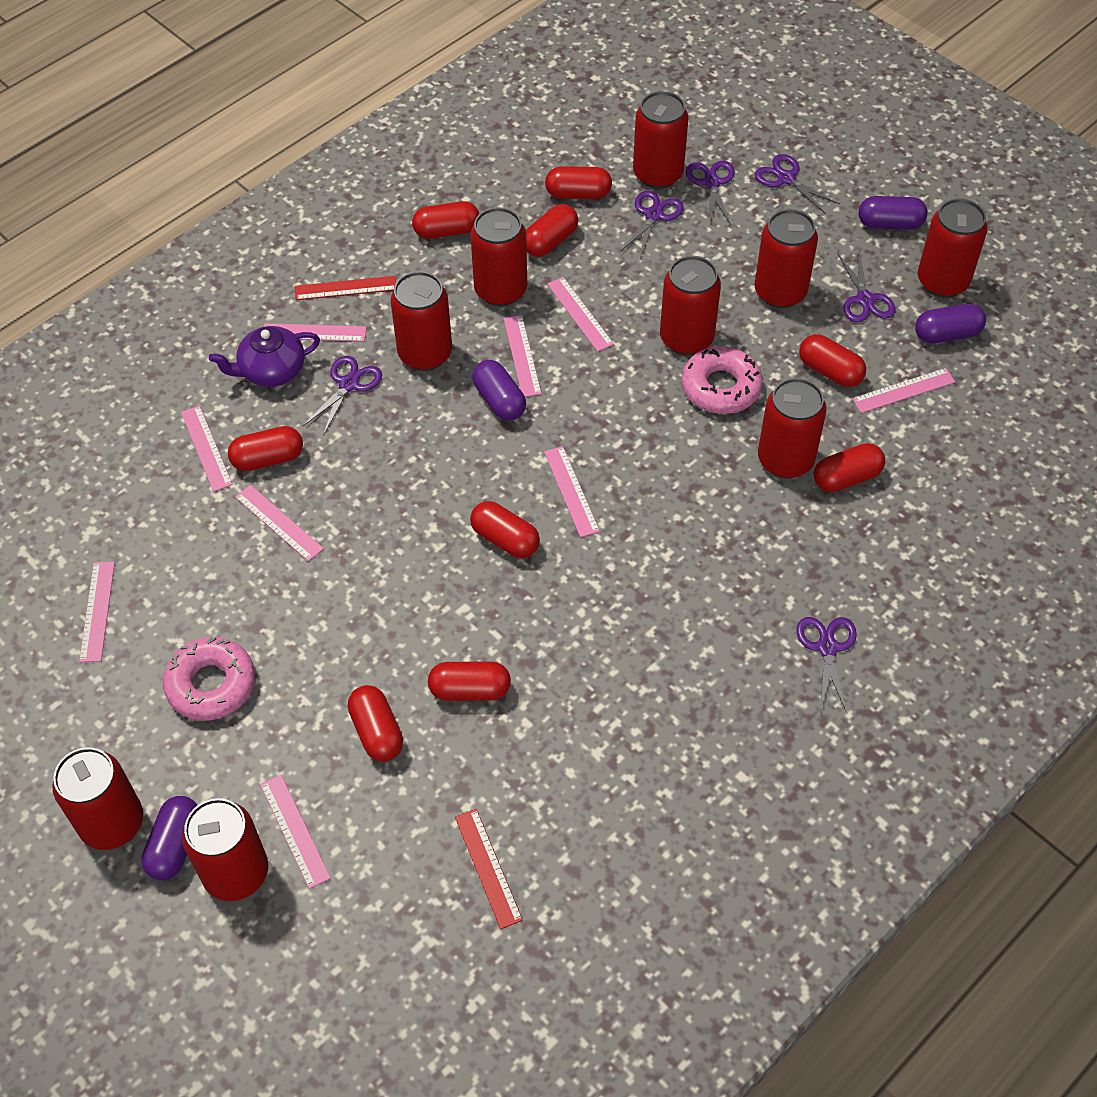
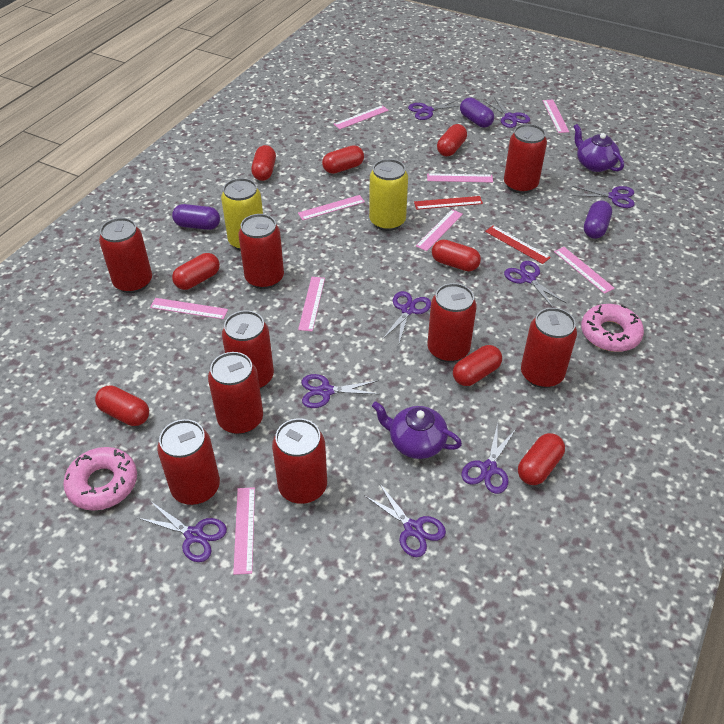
purple capsule: [141,796,197,880] [472,360,526,421] [859,196,928,230] [915,304,986,343] = 4 -> [172,204,220,230] [460,97,494,128] [584,200,612,239] = 3
purple scissors: [303,356,382,436] [620,191,684,259] [686,161,735,225] [755,154,840,214] [796,617,857,713] [838,251,896,322] = 6 -> [138,501,227,562] [302,374,380,408] [364,483,446,557] [382,291,431,343] [408,99,460,120] [462,423,516,494] [484,97,530,128] [504,261,566,308] [571,186,635,208] = 9
purple teapot: [209,326,320,387] = 1 -> [372,401,462,459] [573,124,624,172] = 2
red capsule: [228,426,303,471] [348,685,403,762] [412,201,479,239] [428,662,511,701] [470,501,540,558] [526,204,578,257] [545,166,612,199] [799,334,866,387] [814,443,885,492] = 9 -> [95,386,149,426] [172,253,220,290] [251,145,276,181] [322,145,364,174] [432,239,481,271] [437,124,467,156] [453,345,502,386] [518,433,565,485] = 8
yellow can: none = 0 -> [221,178,263,251] [369,159,408,231] = 2

